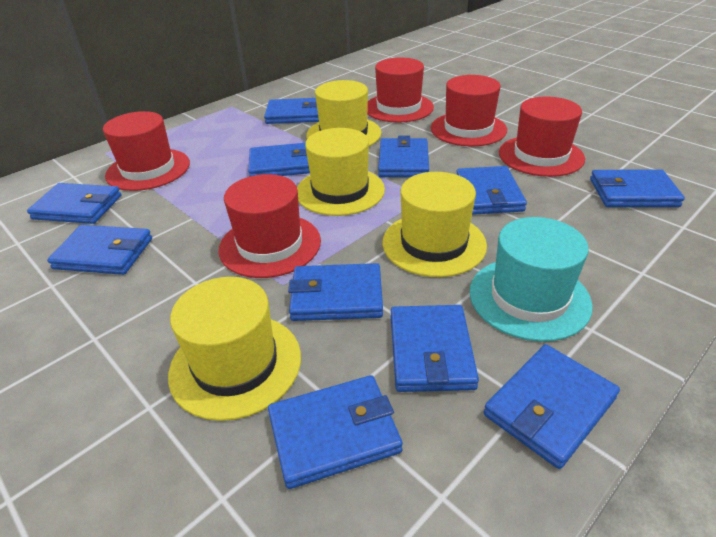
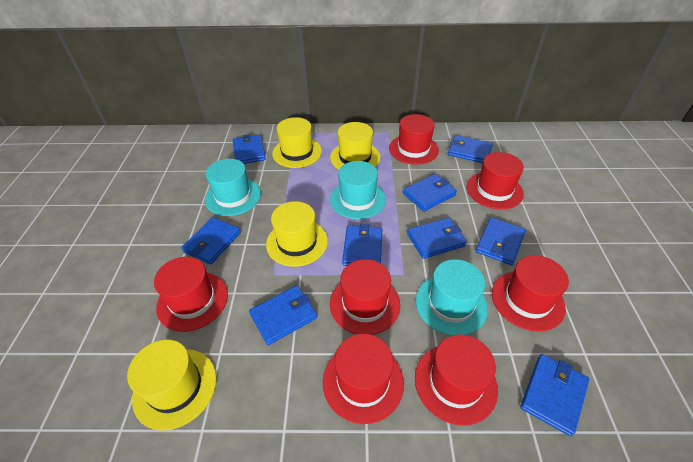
blue wallet: [27,183,121,224] [47,225,152,275] [248,143,310,177] [264,98,319,124] [268,375,403,489] [288,263,383,321] [378,136,429,177] [391,305,479,392] [456,166,527,215] [484,344,620,469] [590,169,685,207] = 11 -> [181,217,241,264] [233,134,266,164] [249,285,317,345] [342,224,382,266] [403,174,457,212] [407,218,467,259] [448,135,493,163] [476,217,526,265] [520,354,589,436] = 9
red hat: [103,111,190,191] [218,174,321,278] [367,57,434,123] [431,75,507,146] [499,97,585,177] = 5 -> [154,257,228,332] [323,334,404,424] [330,259,400,335] [389,114,439,165] [415,335,498,425] [467,152,524,209] [492,255,569,331] = 7
turquoise hat: [470,217,593,342] = 1 -> [205,159,261,216] [330,161,386,219] [416,259,488,336] = 3

